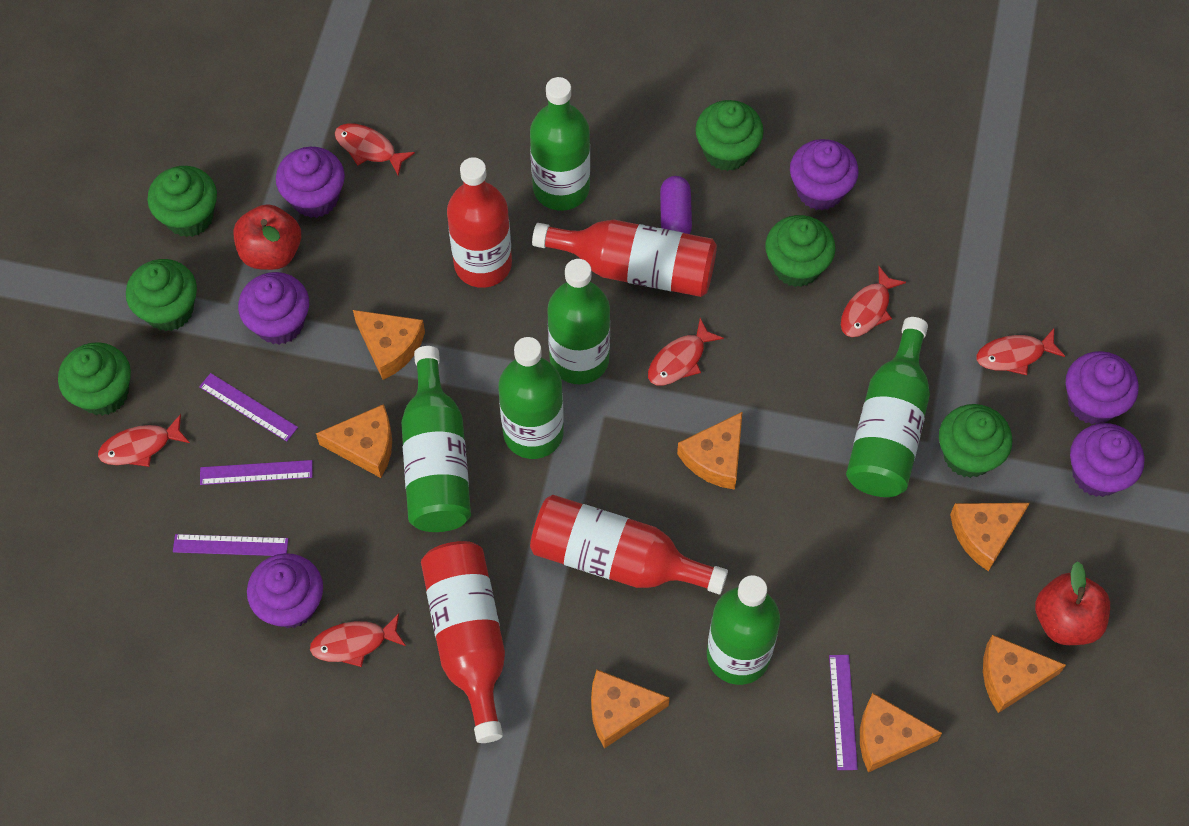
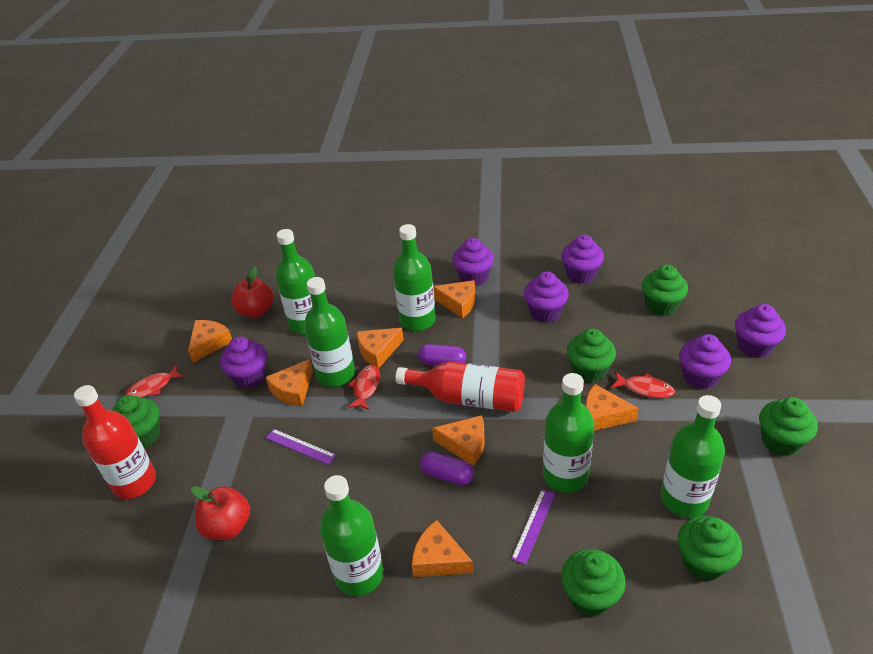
purple capsule: [660,176,692,234] = 1 -> [418,344,466,366] [421,452,474,485] = 2
purple ruler: [173,534,288,556] [199,373,298,441] [200,460,313,485] [829,655,858,770] = 4 -> [266,429,336,465] [511,489,555,565] = 2
red bottle: [421,541,505,743] [447,157,512,288] [530,495,728,594] [532,220,717,297] = 4 -> [74,385,156,499] [395,362,525,412] = 2
red fish: [98,414,190,467] [310,613,406,667] [335,123,415,176] [648,318,724,386] [841,266,906,337] [976,329,1065,375] = 6 -> [126,365,184,397] [347,365,380,410] [611,372,675,398] = 3

